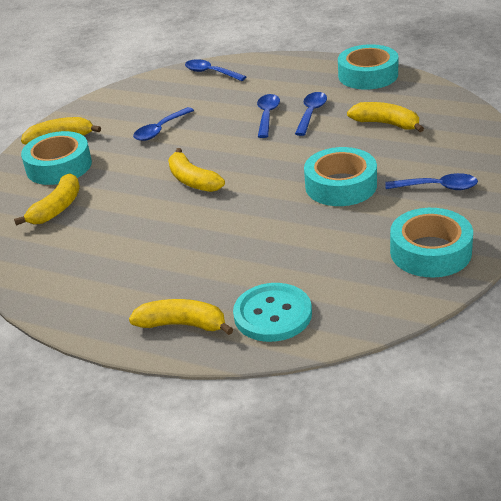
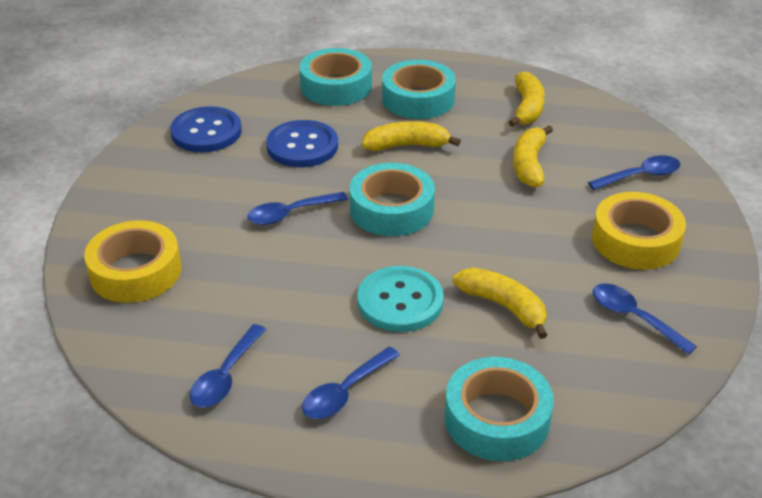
blue button: none = 0 -> [170,106,242,152] [266,120,338,167] = 2
yellow banana: [14,173,80,226] [21,117,101,144] [129,299,233,335] [168,148,225,192] [347,102,424,132] = 5 -> [362,121,461,151] [453,268,547,339] [509,71,545,127] [513,125,553,188] = 4
yellow tape: none = 0 -> [84,220,181,303] [592,192,686,270] = 2

